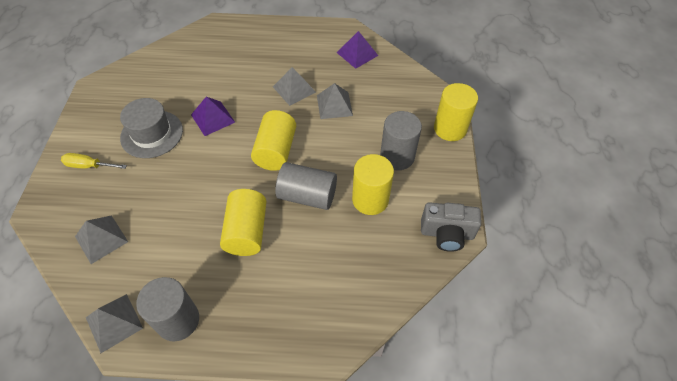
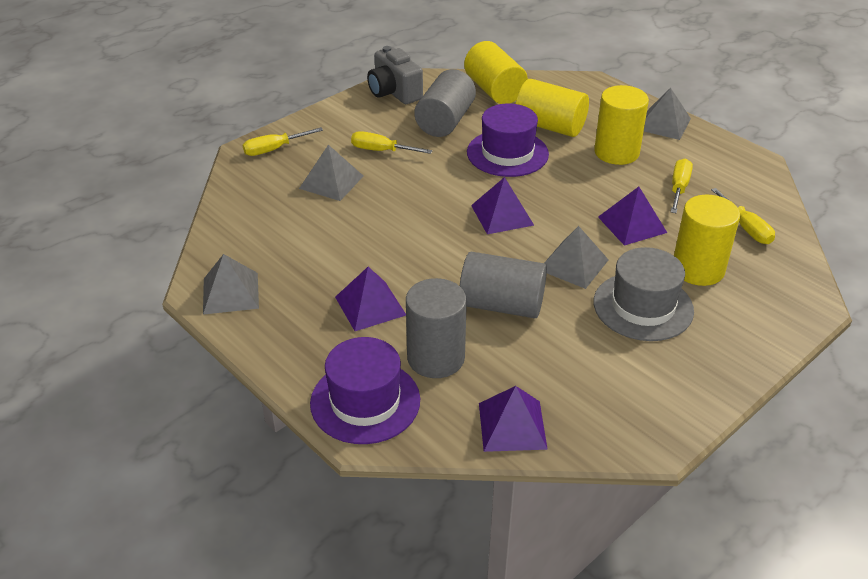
purple hat: none = 0 -> [310,337,420,444] [467,104,549,177] = 2
purple pyramid: [191,97,235,136] [336,31,378,69] = 2 -> [335,267,406,331] [471,177,534,234] [479,386,548,452] [598,187,667,246] = 4
yellow screwdriver: [61,153,127,169] = 1 -> [243,127,323,156] [351,131,432,154] [671,158,693,213] [711,188,775,244] = 4

